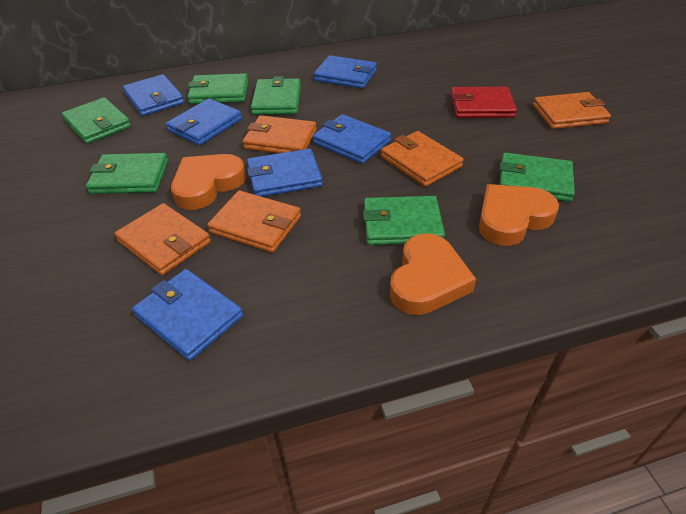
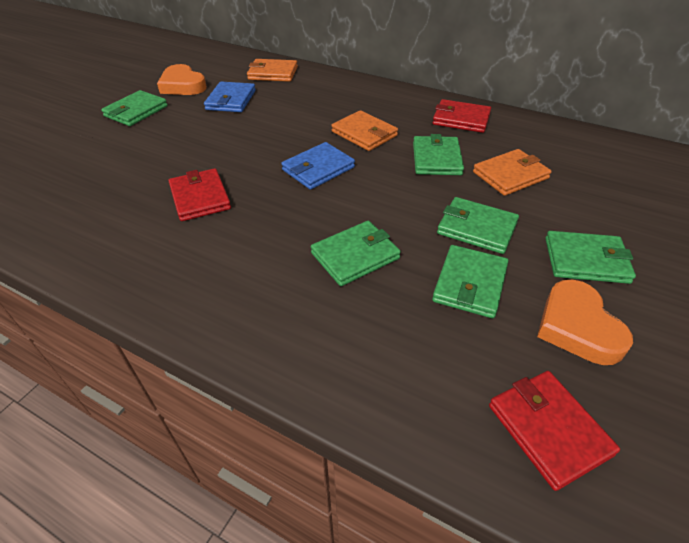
blue wallet: [123,74,184,116] [132,269,243,361] [166,98,242,145] [247,149,323,197] [313,114,391,164] [314,55,377,89] = 6 -> [204,82,256,112] [281,142,355,190] = 2
orange heart: [171,154,246,210] [390,233,476,315] [479,184,559,246] = 3 -> [157,64,207,95] [537,280,633,365] = 2
orange wallet: [114,203,211,275] [207,191,301,253] [242,115,316,153] [381,131,464,187] [533,92,611,129] = 5 -> [247,59,298,82] [331,110,398,151] [473,149,552,196] = 3
red wallet: [451,87,517,118] = 1 -> [169,168,231,221] [433,99,491,133] [489,371,620,491] = 3

